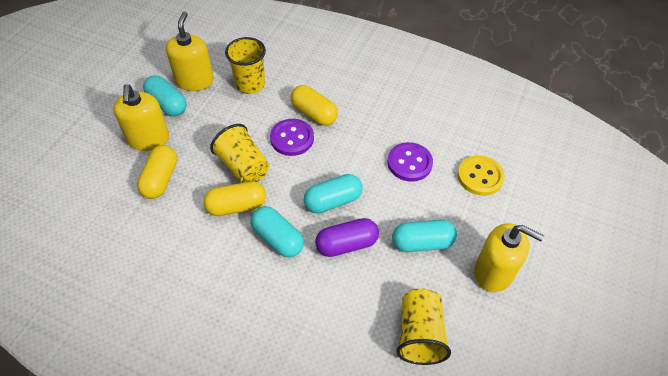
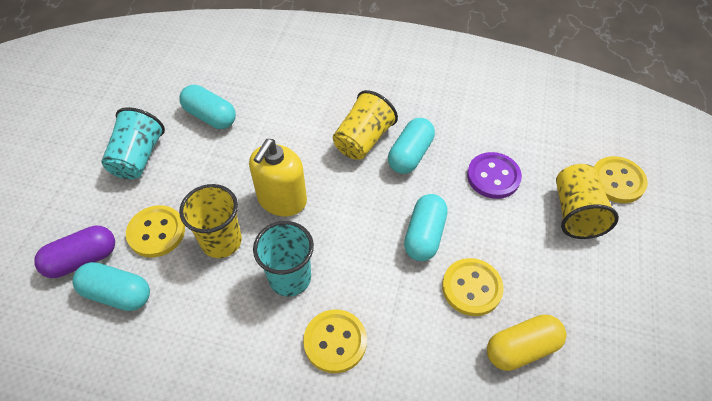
purple button: [270,119,314,156] [388,142,433,182] = 2 -> [467,152,522,199] = 1
turquoise cup: none = 0 -> [101,107,165,179] [253,221,314,297] = 2
yellow button: [457,155,505,196] = 1 -> [126,205,185,258] [303,309,367,373] [442,258,504,316] [594,156,648,203] = 4
yellow capsule: [137,145,177,199] [203,181,266,216] [291,85,338,126] = 3 -> [487,314,566,371] = 1
yellow soap dispenser: [113,84,169,151] [166,11,214,91] [474,223,544,292] = 3 -> [249,139,307,216] = 1

